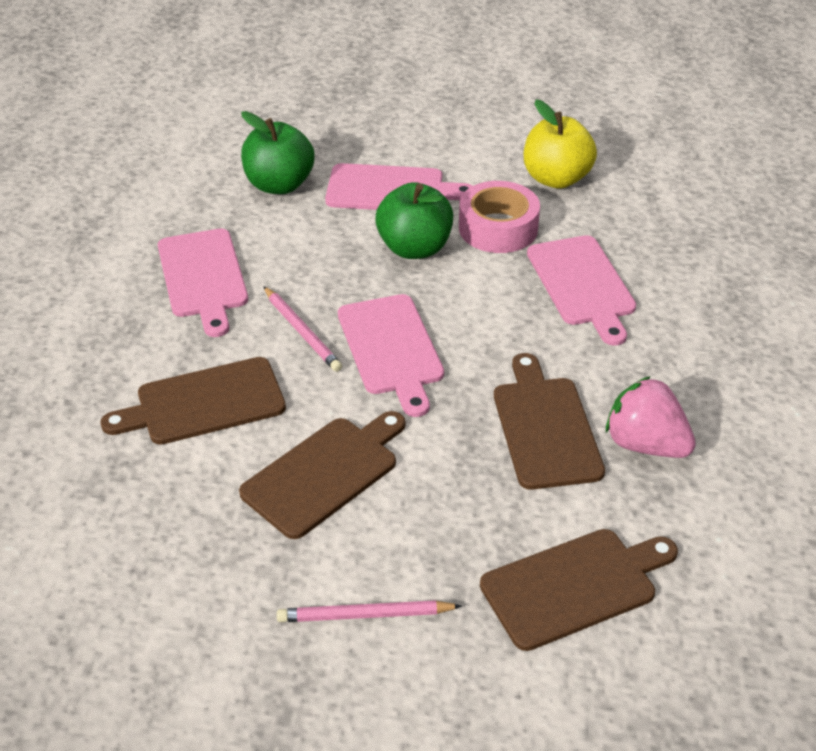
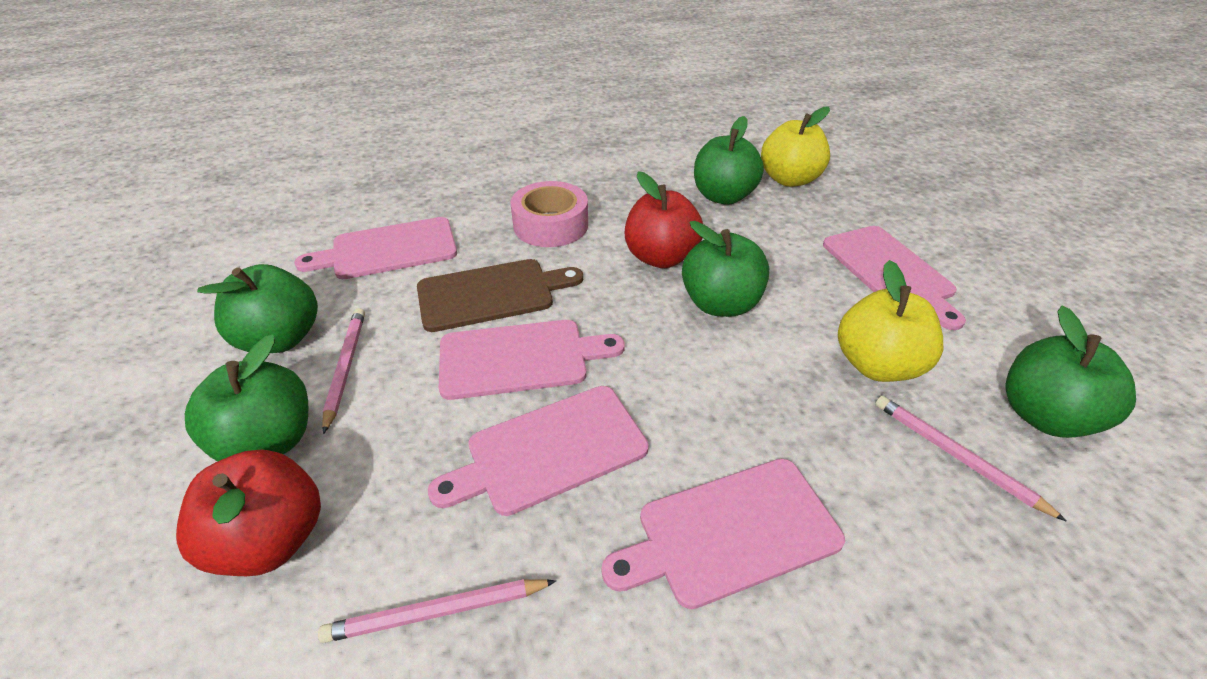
brown cutting board: [101,357,286,445] [239,411,406,539] [480,529,678,651] [494,353,605,490] = 4 -> [417,259,583,332] = 1
green apple: [241,111,315,194] [375,182,453,259] = 2 -> [185,335,308,461] [197,264,318,353] [682,221,769,317] [694,116,764,205] [1005,306,1136,438] = 5
pink cutting board: [158,229,248,337] [325,163,473,210] [338,294,444,417] [527,235,636,346] = 4 -> [294,217,457,279] [428,386,649,516] [439,320,625,400] [601,459,845,609] [823,226,966,330] = 5
pink pencil: [263,286,342,372] [277,600,462,622] = 2 -> [318,579,556,643] [322,308,365,434] [875,396,1067,522] = 3
pink strawberry: [606,376,696,458] = 1 -> none = 0
red apple: none = 0 -> [176,450,321,576] [625,171,703,268] = 2
yellow apple: [524,99,597,189] = 1 -> [761,106,830,187] [838,260,943,382] = 2

